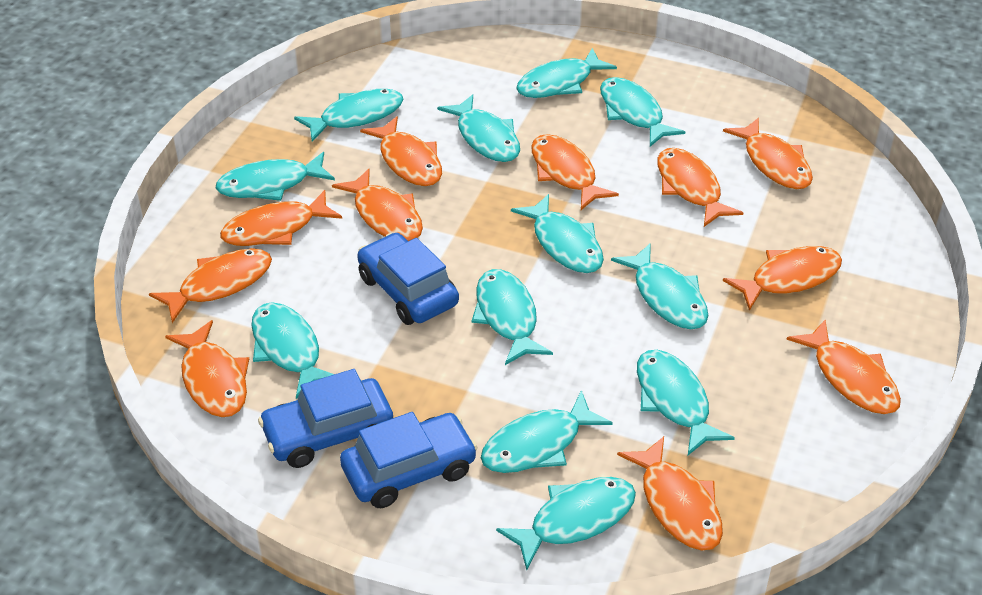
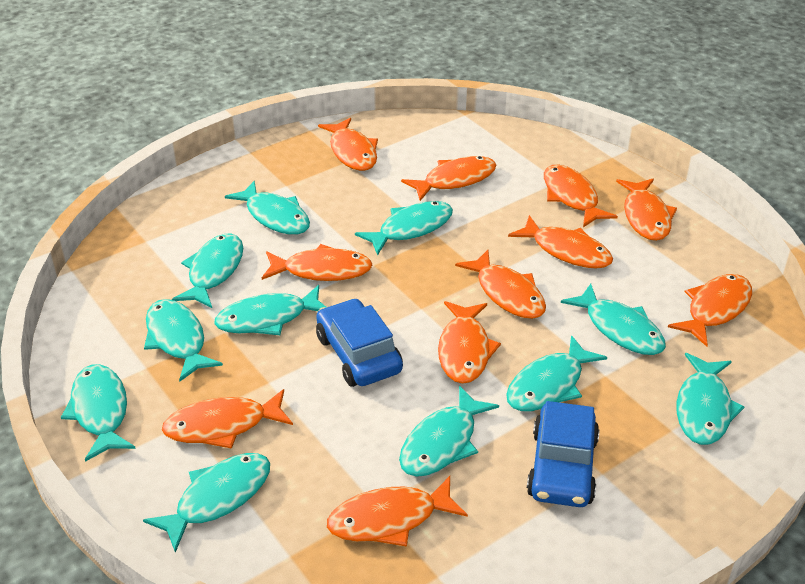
blue car: [258,369,393,468] [340,412,478,508] [357,233,459,325] = 3 -> [316,298,403,387] [527,401,600,507] = 2
turquoise fish: [216,152,335,201] [251,302,334,399] [294,89,404,142] [437,94,520,162] [471,269,553,365] [481,390,613,473] [496,477,636,570] [511,194,604,273] [516,48,617,98] [600,77,685,147] [611,243,708,329] [637,350,735,455] = 12 -> [61,364,136,462] [143,453,270,553] [144,299,223,382] [172,234,243,308] [214,285,327,335] [225,181,310,235] [355,201,453,256] [399,385,499,477] [506,335,607,411] [561,284,666,355] [677,353,744,445] = 11

